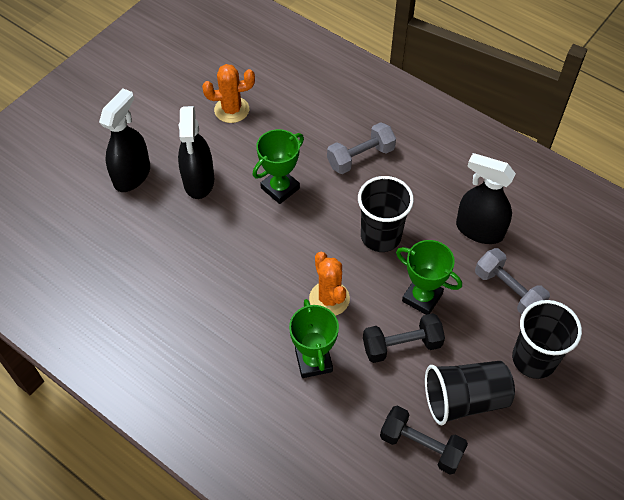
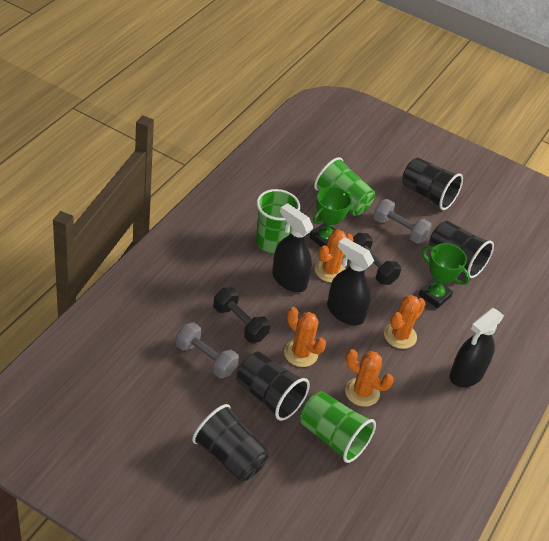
black cup: [358,176,414,252] [425,361,515,425] [512,300,582,379] = 3 -> [192,404,269,481] [236,351,310,421] [402,157,463,210] [429,221,494,278] = 4
green cup: none = 0 -> [256,189,300,253] [300,392,376,463] [314,157,375,216] = 3
green trophy: [253,129,304,204] [289,299,339,378] [396,240,462,315] = 3 -> [309,187,352,247] [419,243,470,308] = 2
orange cactus: [202,64,255,123] [309,252,350,316] = 2 -> [284,307,326,367] [315,230,354,282] [345,349,394,407] [384,295,426,349] = 4

